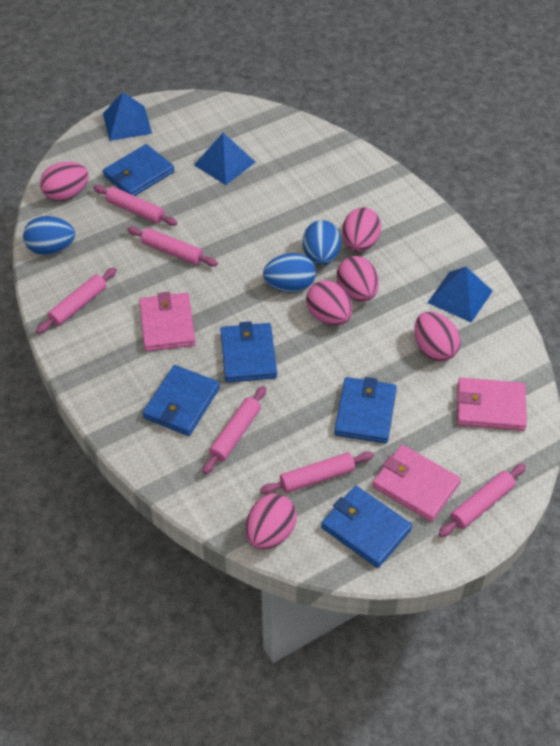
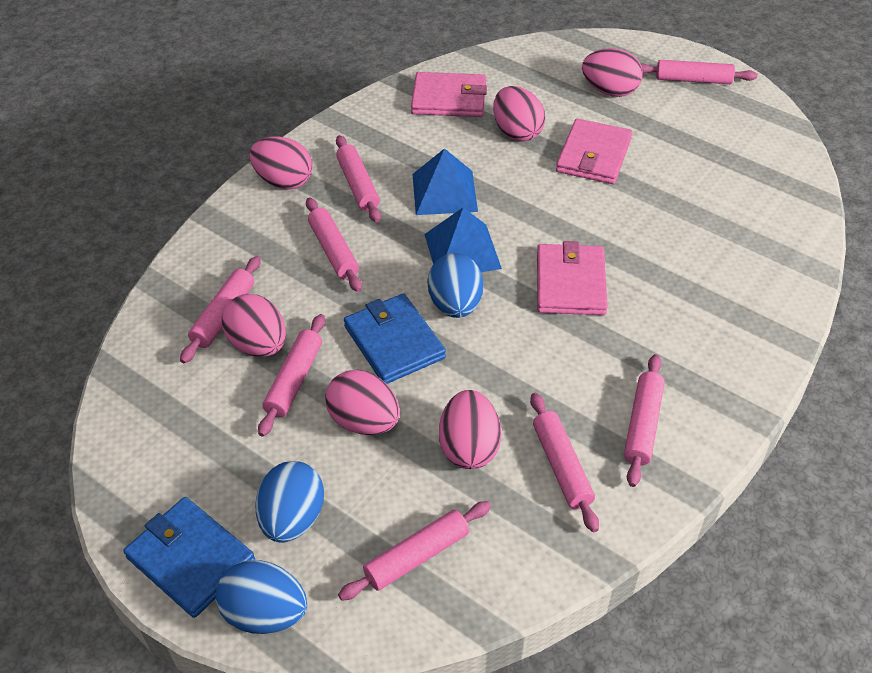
blue pyramid: [103,92,152,141] [194,133,256,185] [427,267,493,323] = 3 -> [412,148,478,215] [424,207,502,272] = 2
blue wallet: [103,144,174,196] [143,365,220,436] [220,321,277,383] [321,486,412,568] [334,377,397,444] = 5 -> [123,497,255,618] [344,293,446,384] = 2
pink rolling pin: [36,268,117,334] [93,185,178,226] [127,226,218,267] [203,386,266,474] [260,451,374,494] [439,464,526,537] = 6 -> [180,256,261,363] [258,314,325,437] [306,197,362,292] [336,135,381,222] [338,501,491,601] [530,393,599,532] [624,354,665,487] [641,60,757,84] = 8

